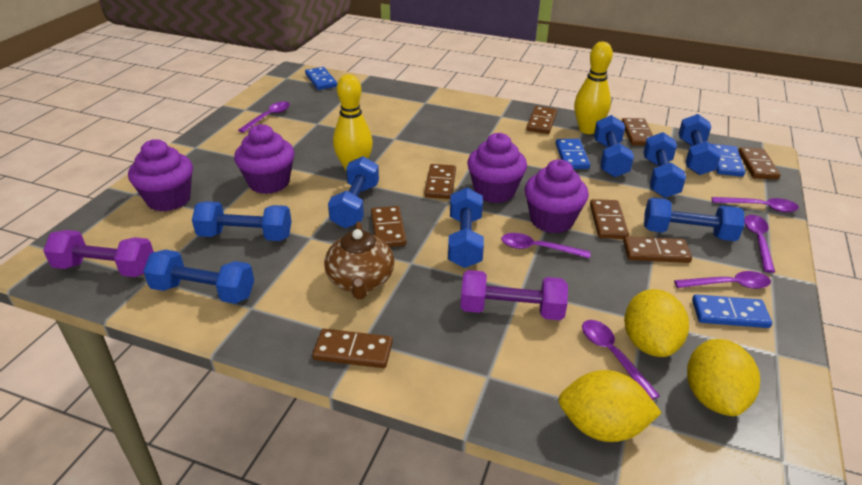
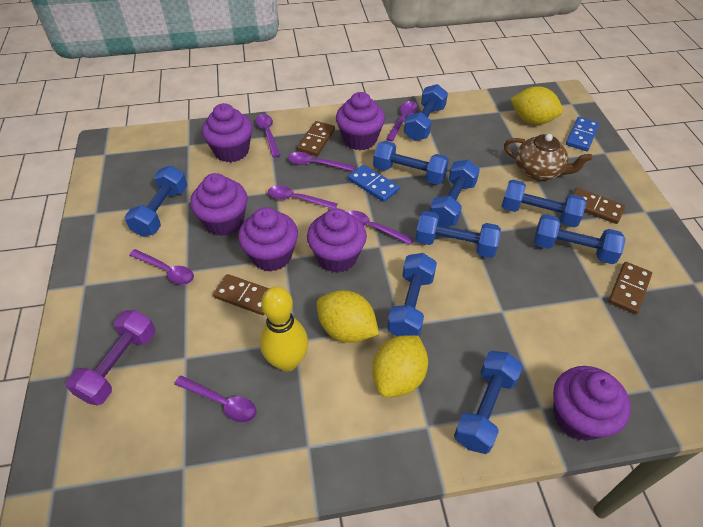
blue domino: [305,67,337,90] [556,139,590,169] [692,294,772,328] [712,144,745,177] = 4 -> [348,165,399,202] [566,117,599,151] = 2
blue dumbbell: [143,250,254,304] [192,201,291,241] [328,156,379,228] [448,188,484,268] [594,115,634,177] [643,132,686,198] [644,197,744,241] [678,114,721,175] = 8 -> [125,165,187,237] [373,141,449,185] [387,253,437,337] [404,84,448,141] [415,211,501,258] [430,160,480,226] [454,351,523,454] [502,180,586,227] [534,214,626,264] = 9
brown domino: [312,329,393,368] [371,206,406,247] [424,164,456,199] [526,106,557,134] [590,199,629,239] [622,118,653,146] [623,236,692,263] [738,147,780,180] = 8 -> [213,274,269,315] [297,121,335,156] [573,188,625,224] [608,262,652,314] = 4
purple cupcake: [128,139,193,212] [234,124,294,194] [467,133,527,203] [525,159,589,233] = 4 -> [190,173,248,236] [202,103,253,162] [238,207,298,271] [307,208,367,273] [336,92,385,150] [553,366,631,441] = 6
purple dumbbell: [43,230,154,277] [460,270,568,320] = 2 -> [66,310,155,406] = 1
purple spoon: [238,101,290,133] [501,233,591,258] [582,320,660,400] [674,271,771,289] [712,197,799,212] [744,215,775,273] = 6 -> [129,249,194,285] [174,376,257,423] [255,114,280,158] [268,185,338,209] [288,152,355,171] [347,211,414,245] [386,101,417,141] = 7
yellow bowling pin: [333,74,373,171] [574,42,613,134] = 2 -> [260,287,308,371] = 1

